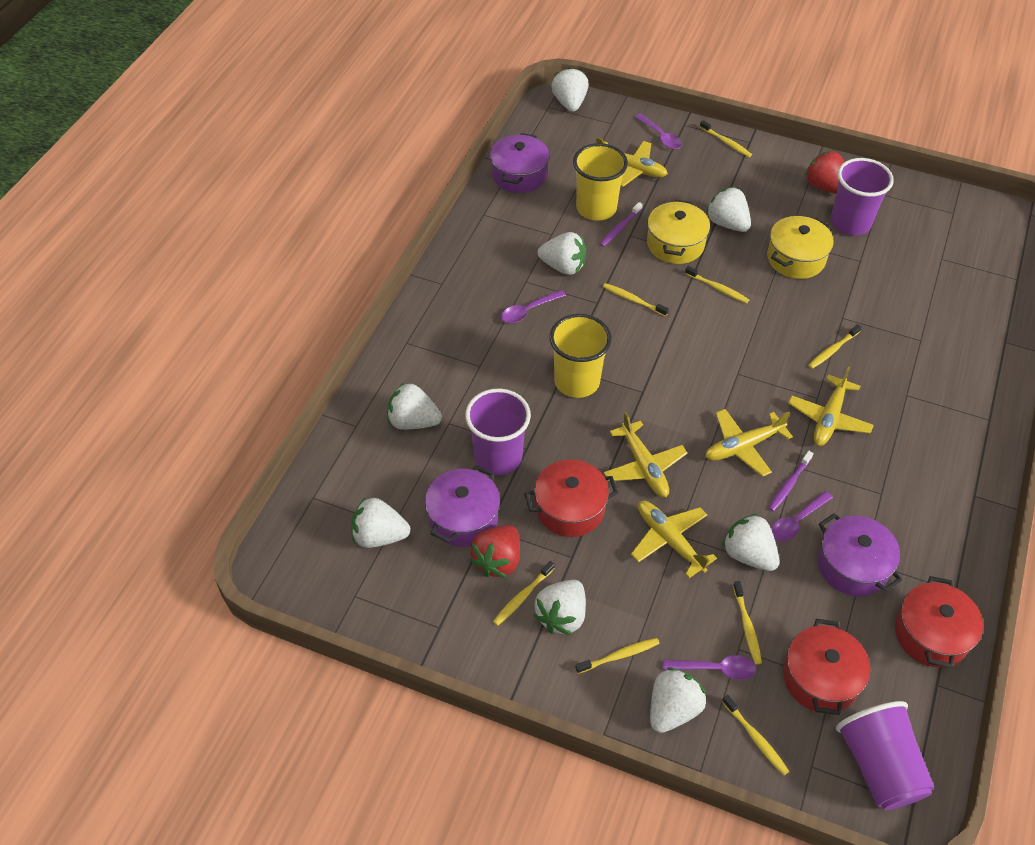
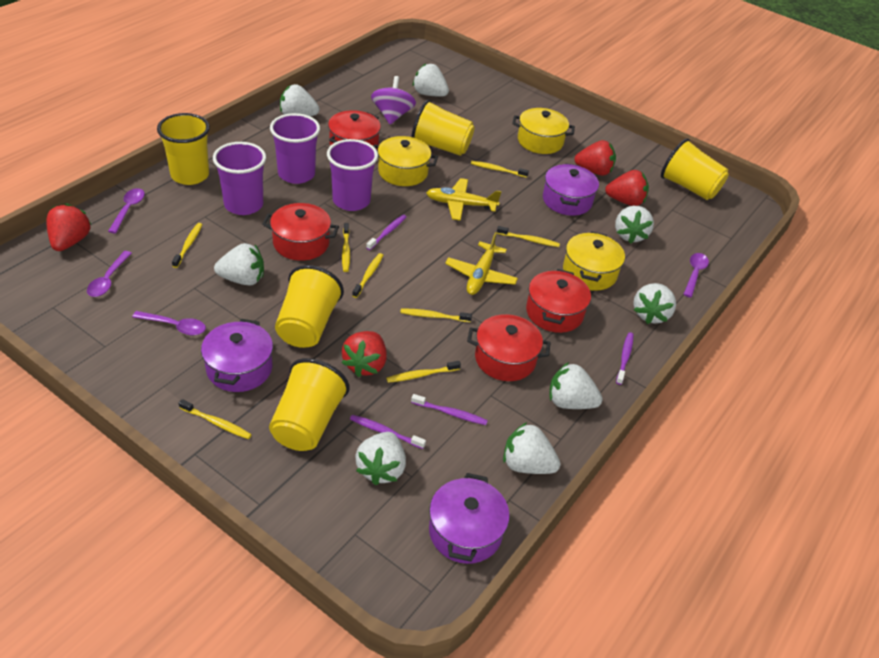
purple spinning top: none = 0 -> [371,76,416,124] = 1
purple toothbrush: [600,202,643,247] [768,451,813,512] = 2 -> [350,415,426,449] [366,214,406,250] [411,394,488,425] [616,332,634,385] = 4
red pot: [525,459,618,537] [783,619,870,715] [895,576,983,668] = 3 -> [262,203,339,261] [328,110,381,150] [467,314,551,381] [526,269,591,333] = 4
red strawberry: [470,525,520,578] [804,151,844,194] = 2 -> [46,204,92,251] [342,331,387,377] [574,140,616,176] [605,170,649,206] = 4
yellow cup: [549,314,612,398] [573,143,628,221] = 2 -> [157,113,210,185] [269,358,350,451] [275,265,344,348] [411,100,475,156] [661,138,729,200] = 5
yellow plane: [596,137,668,187] [604,412,687,497] [631,501,717,578] [705,409,793,477] [788,366,874,446] = 5 -> [426,178,501,221] [445,232,518,295] = 2
yellow pot: [647,199,710,264] [767,216,834,279] = 2 -> [374,136,438,186] [512,108,575,154] [563,231,625,291] = 3

